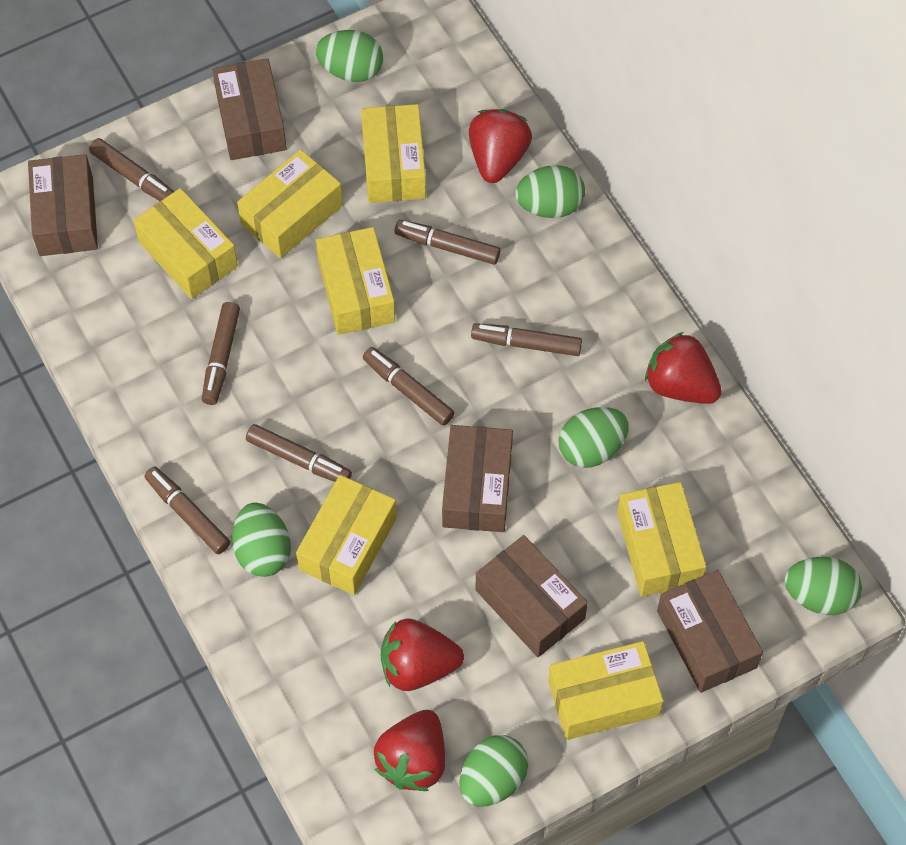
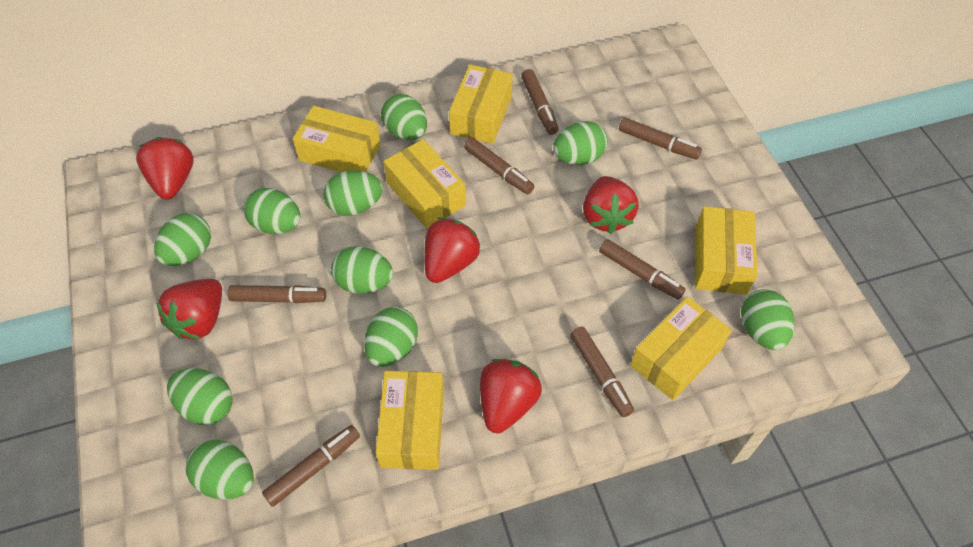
brown box: [28,154,98,256] [212,58,287,160] [442,425,513,532] [475,535,588,657] [657,570,763,693] = 5 -> none = 0
green egg: [232,502,291,577] [316,30,383,82] [459,735,529,807] [515,165,585,218] [559,407,629,468] [785,557,862,615] = 6 -> [154,213,211,266] [167,368,233,425] [186,440,254,500] [243,188,301,234] [323,170,383,216] [331,246,393,294] [364,307,418,367] [381,94,427,140] [553,121,607,165] [741,289,794,350] = 10
red strawberry: [374,710,445,791] [381,618,464,691] [469,109,532,183] [645,332,722,404] = 4 -> [136,137,194,199] [156,279,222,339] [424,218,480,283] [480,359,542,433] [583,176,639,234] = 5
yellow box: [134,188,238,299] [237,149,343,258] [296,475,397,595] [316,227,395,335] [361,104,426,203] [548,641,663,740] [617,482,706,597] = 7 -> [293,106,381,172] [376,371,444,470] [383,139,466,228] [449,65,513,144] [630,297,732,400] [695,206,758,295] = 6

